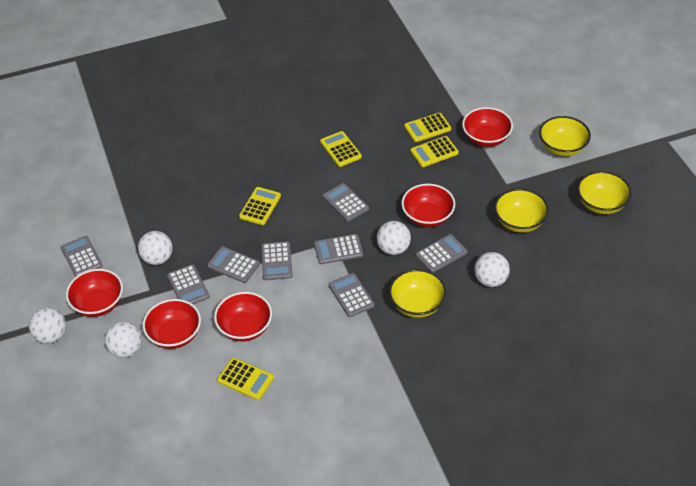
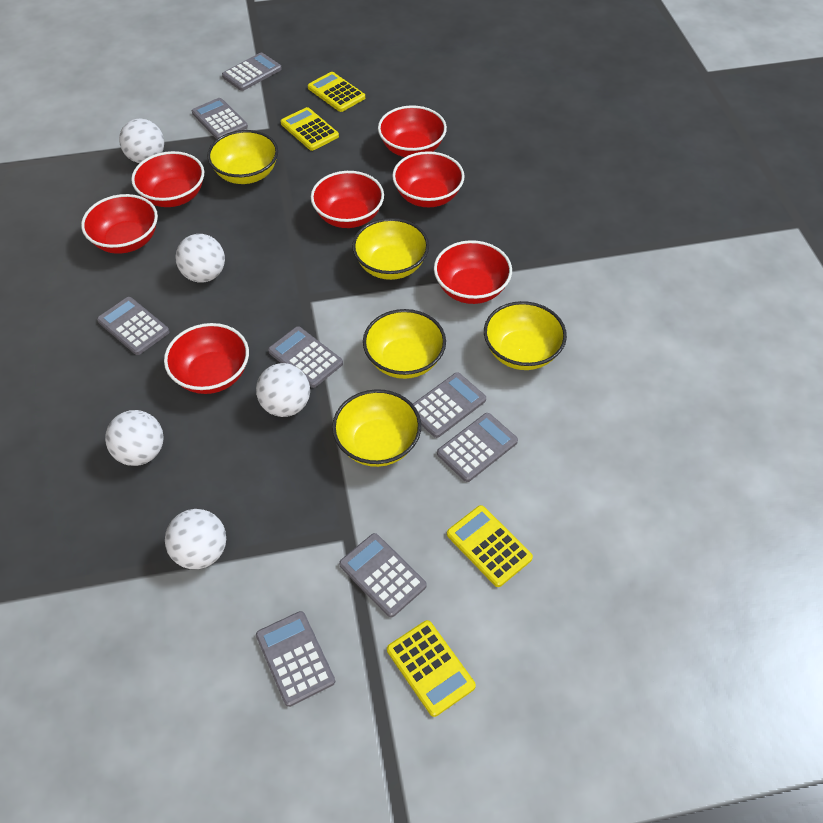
red bowl: [66,269,123,317] [143,299,201,349] [214,292,272,341] [402,184,455,227] [462,107,513,147] = 5 -> [81,194,158,254] [131,151,204,207] [164,323,249,394] [311,171,384,228] [378,105,447,157] [392,151,465,207] [434,240,512,304] = 7
yellow bowl: [389,269,447,318] [494,188,549,233] [539,116,591,156] [577,171,632,214] = 4 -> [207,130,278,184] [332,389,421,467] [352,218,429,280] [363,309,446,379] [484,301,567,370] = 5
yellow calculator: [217,358,274,400] [239,187,281,225] [320,131,362,167] [404,113,451,142] [410,136,459,167] = 5 -> [281,107,339,151] [308,72,365,112] [387,620,476,717] [447,505,533,587] = 4

